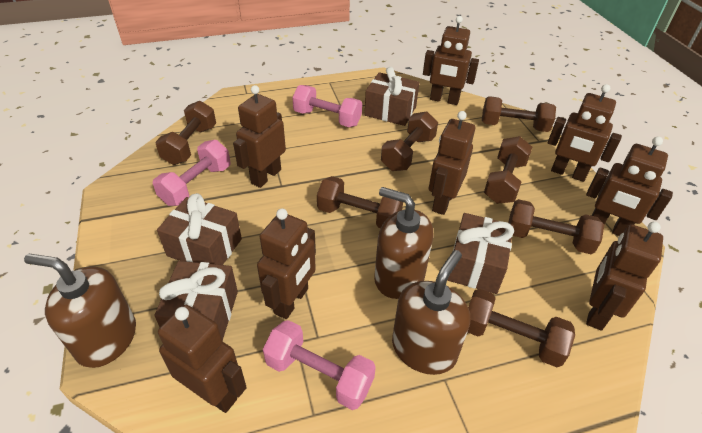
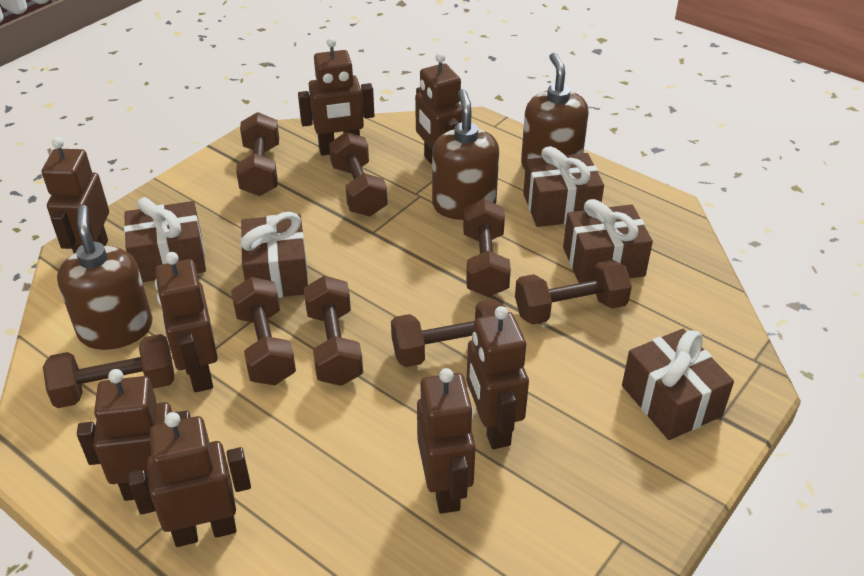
brown dumbbell: [155,101,216,165] [317,176,403,228] [381,111,438,171] [467,289,575,367] [482,96,556,132] [484,136,532,204] [508,199,604,254] = 7 -> [43,334,174,408] [231,277,296,385] [236,112,279,196] [304,276,363,386] [329,132,388,216] [391,299,505,367] [463,199,511,297] [515,259,632,325] = 8
brown gift: [154,261,238,340] [157,193,242,265] [365,67,420,126] [447,213,514,294] = 4 -> [124,197,206,282] [240,212,308,298] [523,146,604,227] [563,199,653,283] [622,329,734,440] = 5
pink dumbbell: [153,140,230,206] [263,320,376,410] [292,85,362,127] = 3 -> none = 0

